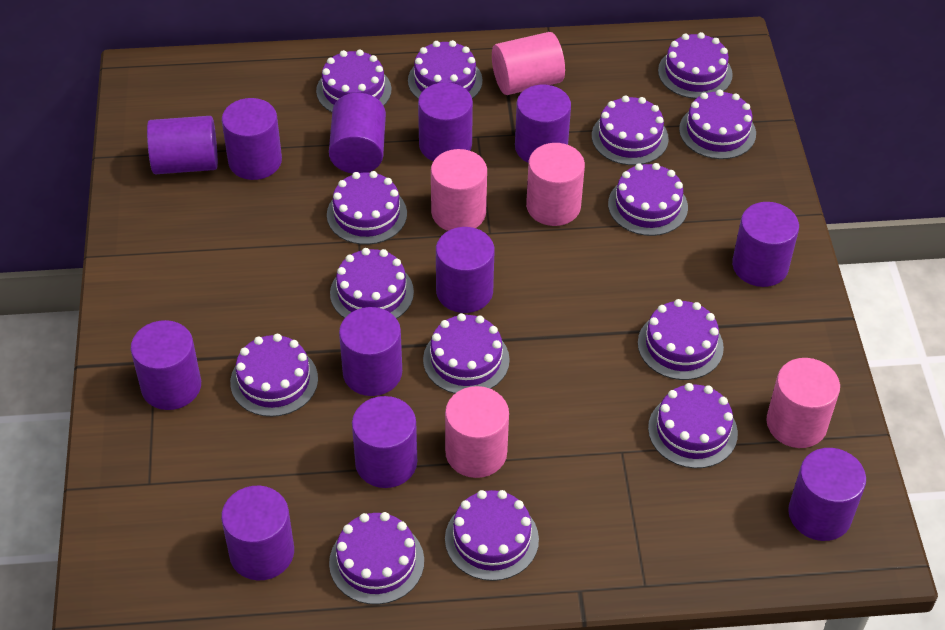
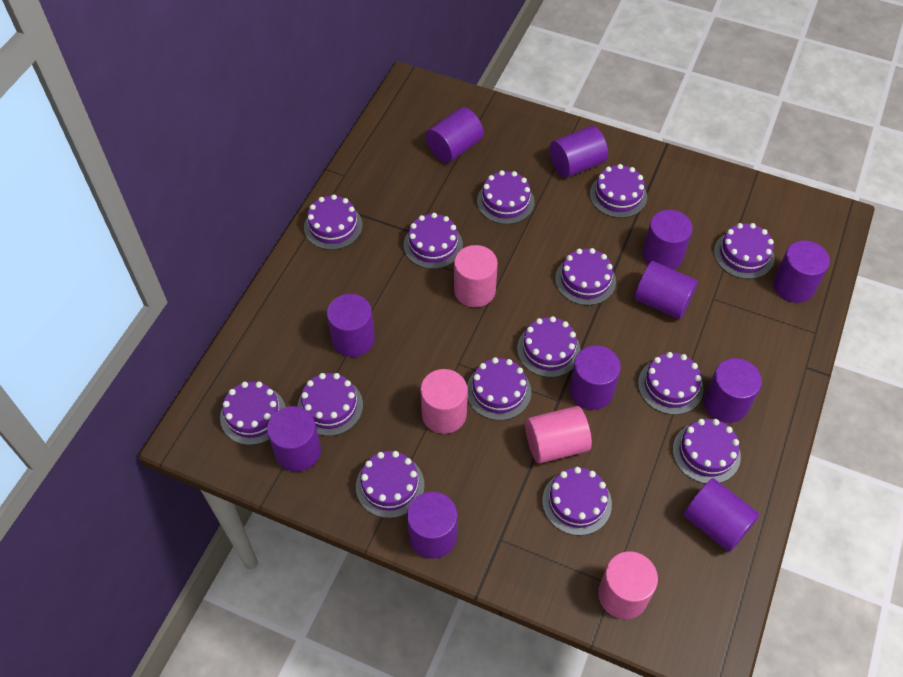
pink cylinder: [431,149,487,231] [445,386,509,478] [492,32,565,95] [526,143,585,226] [766,358,840,448] = 5 -> [420,369,467,434] [454,245,498,307] [525,406,592,464] [598,551,658,619] = 4
purple cylinder: [131,320,201,410] [147,116,218,174] [221,486,294,580] [222,98,282,180] [329,93,386,174] [339,307,402,396] [352,396,417,488] [418,82,473,161] [436,227,494,313] [515,85,571,163] [732,202,799,287] [788,448,866,541] = 12 -> [267,406,321,472] [327,294,375,357] [407,492,457,558] [426,107,484,163] [550,126,608,178] [569,345,621,410] [634,261,698,319] [643,210,693,270] [683,478,760,552] [704,358,762,423] [773,240,830,303] = 11

